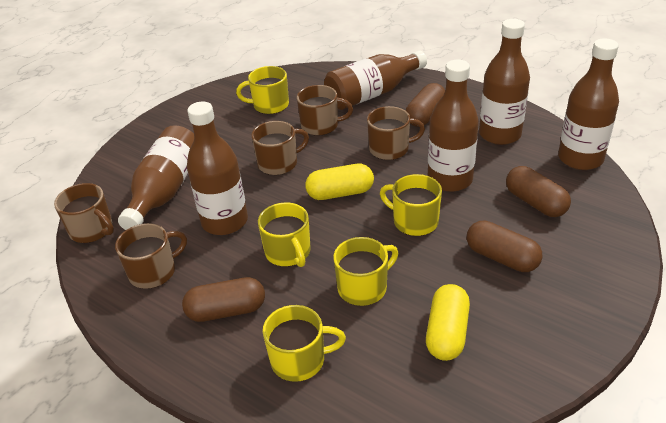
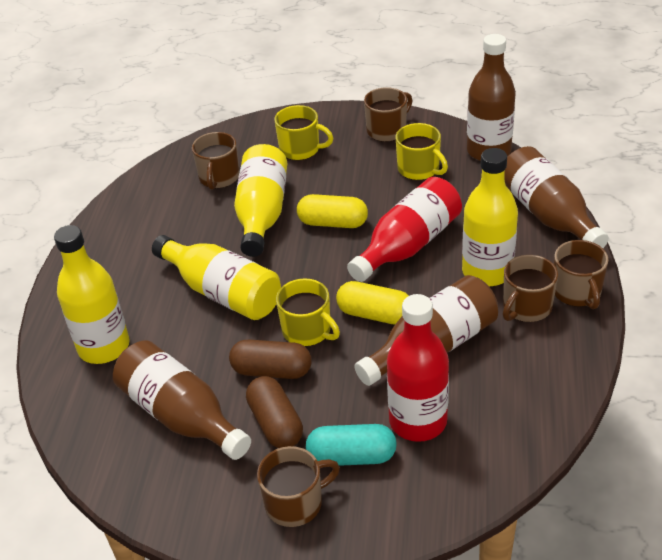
brown bottle: [118,125,194,230] [187,102,248,235] [324,50,427,110] [428,60,479,192] [479,19,530,145] [558,38,619,170] = 6 -> [113,340,251,460] [354,275,498,386] [467,34,516,161] [504,146,609,248] = 4
brown capsule: [182,277,265,322] [406,83,445,127] [467,220,542,272] [506,166,571,217] = 4 -> [229,339,312,379] [246,376,303,448] = 2
red bottle: none = 0 -> [347,177,462,282] [387,294,449,442] = 2
turquoise capsule: none = 0 -> [306,424,397,466] = 1
yellow bottle: none = 0 -> [54,225,130,364] [152,235,281,320] [234,144,287,257] [462,148,518,286] = 4
yellow mug: [236,66,289,114] [258,203,311,267] [263,305,346,382] [333,237,398,306] [380,174,442,236] = 5 -> [274,105,333,160] [276,278,340,346] [396,123,448,180] = 3

